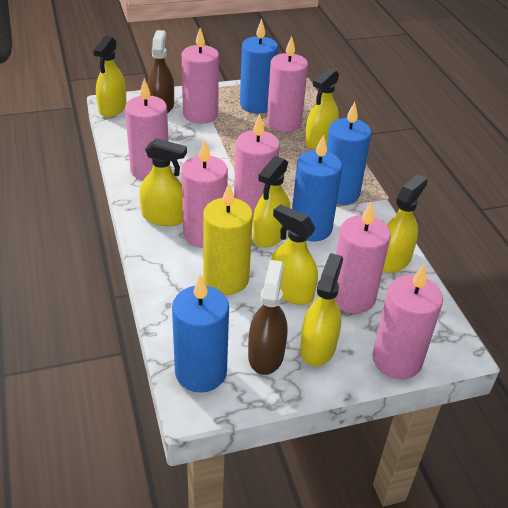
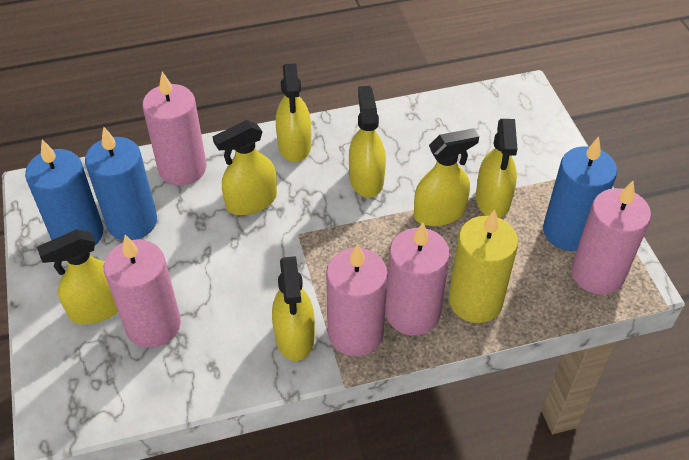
blue candle: [172,274,229,393] [240,19,278,113] [292,134,342,241] [327,102,372,205] = 4 -> [25,139,103,245] [85,127,157,240] [543,137,617,251] = 3
brown spray bottle: [148,30,174,113] [248,260,288,375] = 2 -> none = 0
pink candle: [125,78,168,181] [182,28,219,124] [182,139,228,248] [234,114,280,216] [267,36,308,132] [334,201,391,314] [372,265,443,379] = 7 -> [104,235,181,348] [143,72,207,186] [326,243,388,356] [386,222,450,336] [571,181,651,295] = 5

